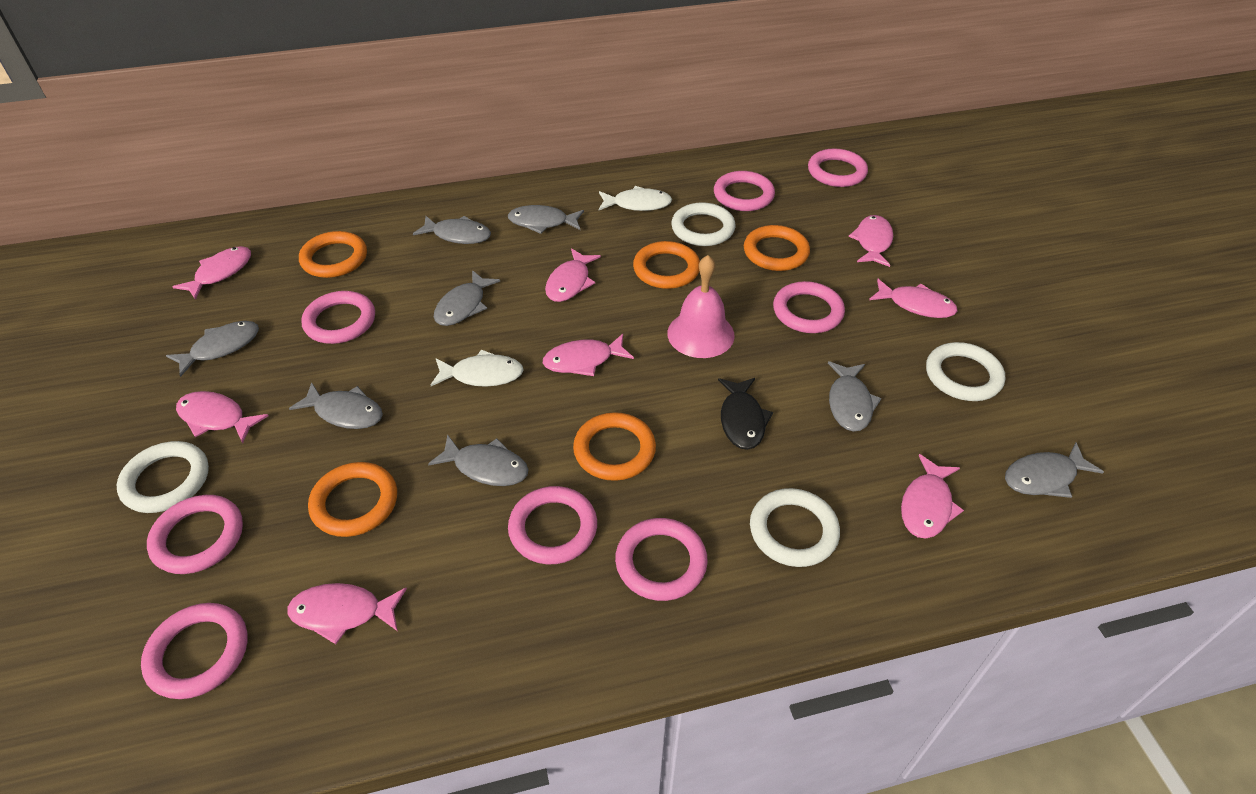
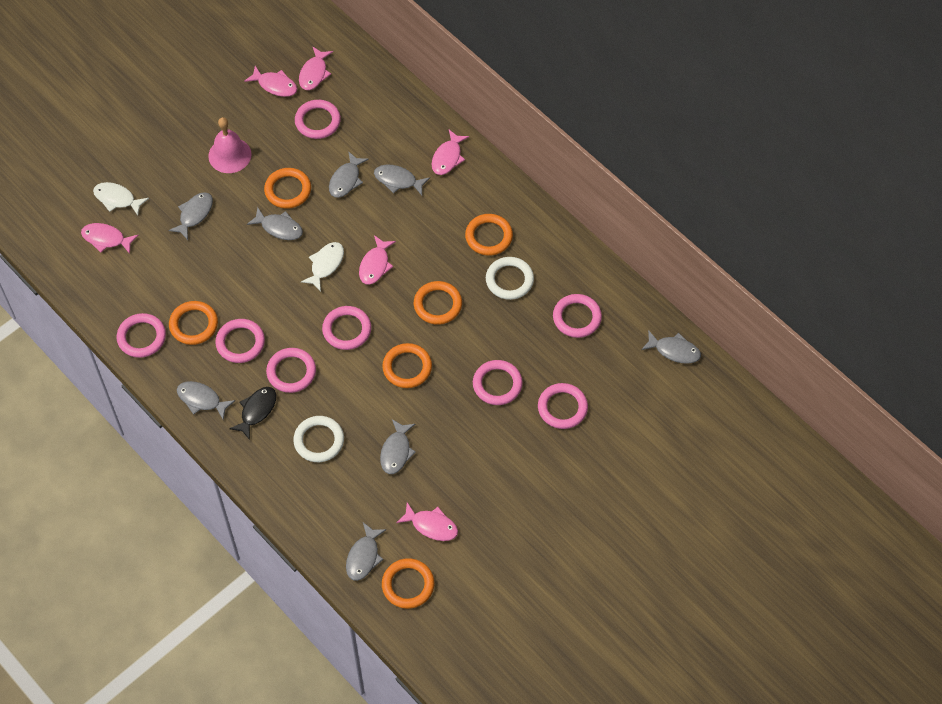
orange ring: [299,231,367,278] [308,462,397,537] [573,412,656,481] [633,241,700,289] [744,225,810,271] = 5 -> [169,301,218,345] [264,168,311,209] [382,343,432,388] [382,558,434,609] [414,281,462,325] [465,214,513,256] = 6
pink fish: [172,246,251,300] [176,391,268,443] [287,583,407,644] [543,334,634,376] [545,248,601,302] [849,215,893,267] [869,279,958,318] [901,454,964,539] = 8 -> [81,223,139,254] [244,66,297,97] [299,46,333,90] [359,235,396,285] [396,502,458,541] [431,130,469,175] = 6
white ring: [117,441,209,513] [671,202,736,246] [750,488,840,567] [926,342,1005,401] = 4 -> [293,416,344,462] [486,257,534,300] = 2

